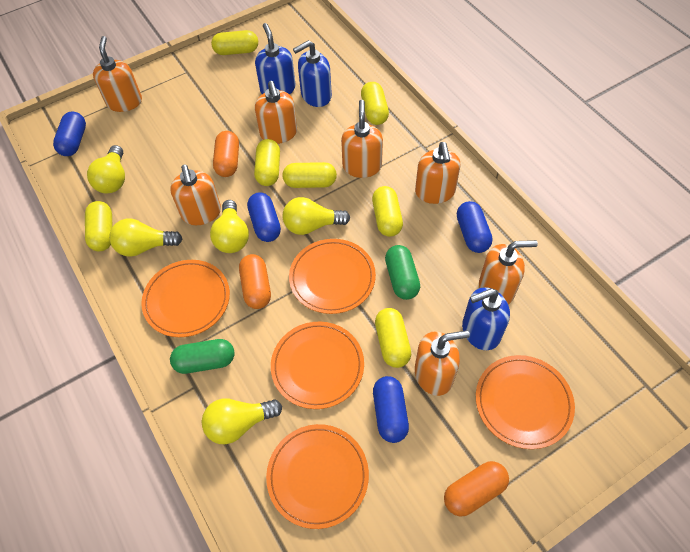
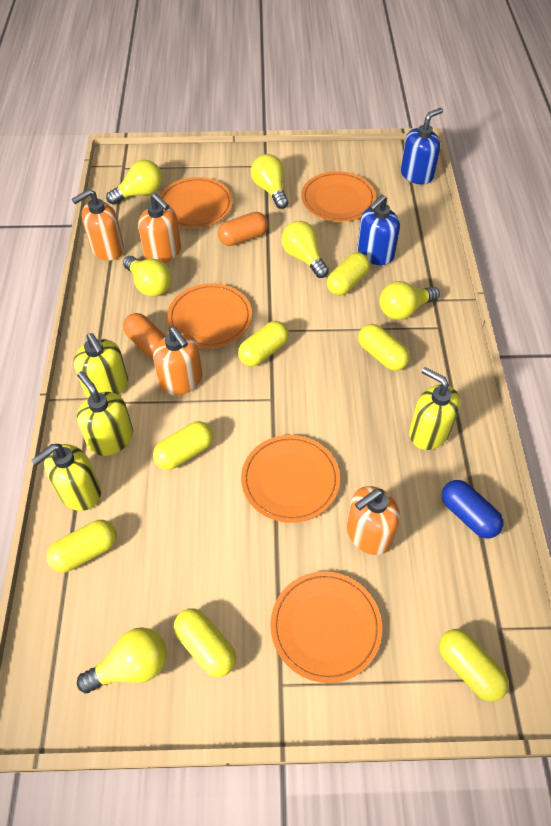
blue capsule: [53,112,86,156] [247,193,281,242] [373,376,409,443] [457,201,492,253] = 4 -> [442,480,504,538] = 1
blue soap dispenser: [255,23,296,95] [293,40,332,107] [462,287,510,350] = 3 -> [357,195,400,265] [400,108,443,185] = 2
green capsule: [170,339,235,374] [385,245,420,300] = 2 -> none = 0
orange capsule: [213,131,239,177] [239,254,271,309] [444,461,509,516] = 3 -> [123,313,166,359] [218,212,268,246] = 2
orange soap dispenser: [93,36,142,112] [170,165,221,225] [255,81,297,144] [341,100,383,178] [415,142,461,204] [415,330,470,396] [479,240,538,304] = 7 -> [72,189,124,261] [138,193,181,263] [153,327,203,396] [347,486,400,555] = 4
yellow light bulb: [87,145,125,194] [109,219,182,257] [202,398,282,444] [210,200,249,253] [283,197,350,235] = 5 -> [77,627,167,693] [106,160,162,205] [123,256,171,297] [251,154,288,209] [281,221,329,278] [380,281,440,320] = 6
yellow soap dispenser: none = 0 -> [31,444,101,511] [74,333,128,398] [77,371,133,456] [409,367,461,450] = 4

